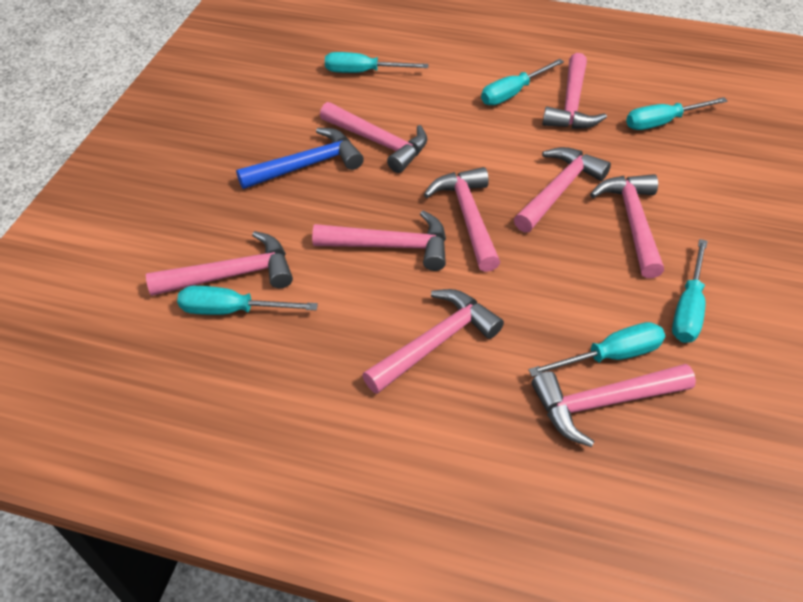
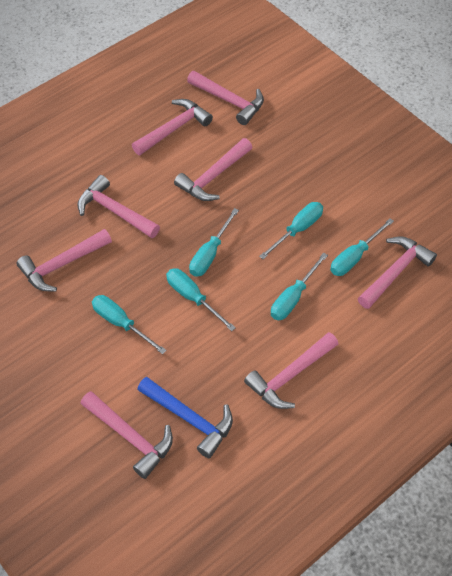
pink hammer: [146,231,293,296] [312,211,446,271] [320,102,427,173] [362,289,504,394] [424,167,500,272] [514,147,611,232] [531,364,696,447] [542,53,607,129] [590,174,664,278] = 9 -> [16,229,112,291] [78,175,160,238] [80,391,173,479] [132,99,213,155] [174,138,252,201] [187,71,264,125] [244,332,338,409] [358,237,437,309] = 8

